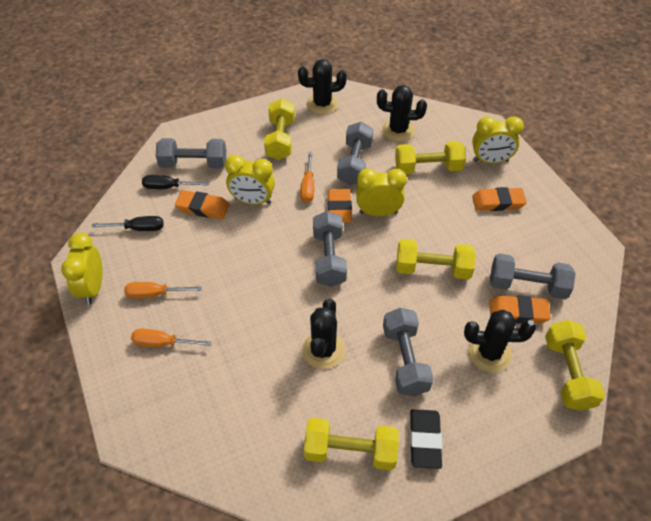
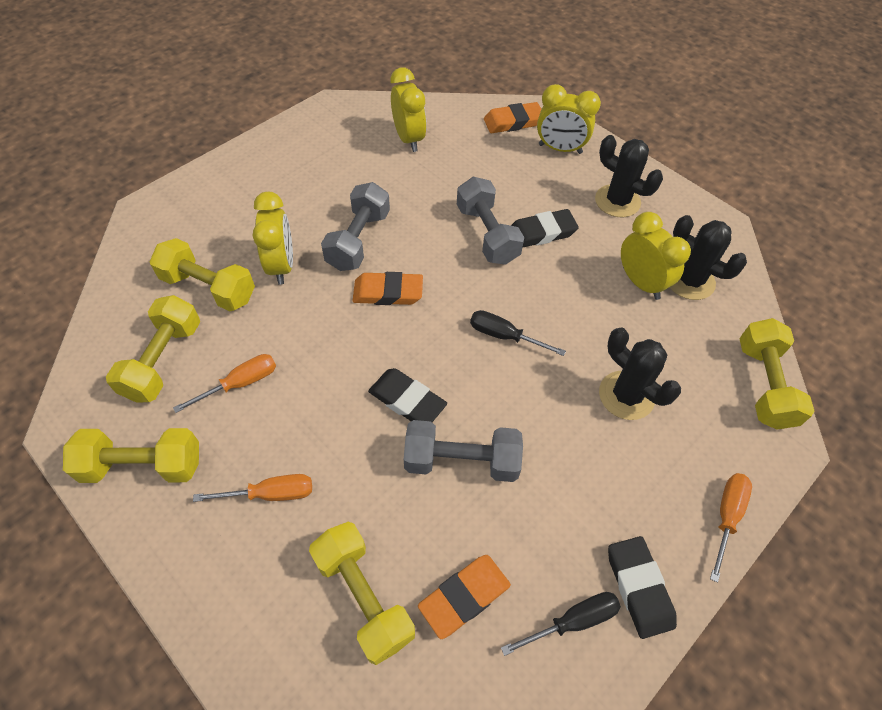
black cactus: [298,59,347,115] [302,299,346,369] [377,85,427,142] [464,310,536,372] = 4 -> [595,135,663,217] [599,328,681,420] [669,215,747,300] = 3
black eraser: [410,409,442,469] = 1 -> [368,368,447,422] [511,209,579,248] [608,536,677,639] = 3
grey dumbbell: [156,138,226,168] [313,211,347,287] [337,122,373,185] [383,308,434,396] [490,253,576,299] = 5 -> [321,182,390,271] [404,420,523,482] [457,177,524,265] = 3
orange eraser: [175,190,230,219] [328,189,352,223] [472,187,527,211] [489,296,551,324] = 4 -> [353,272,423,305] [418,555,511,639] [484,102,541,133] = 3

